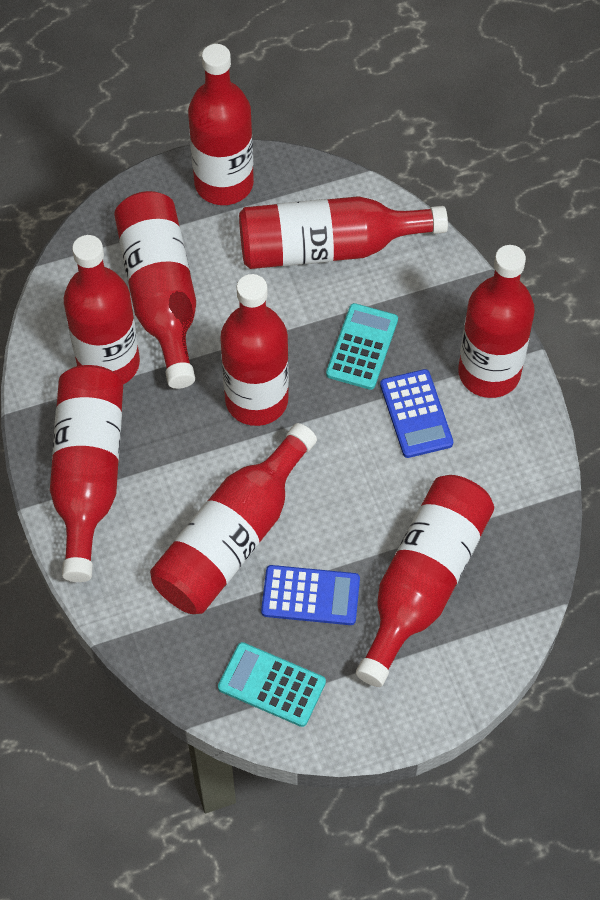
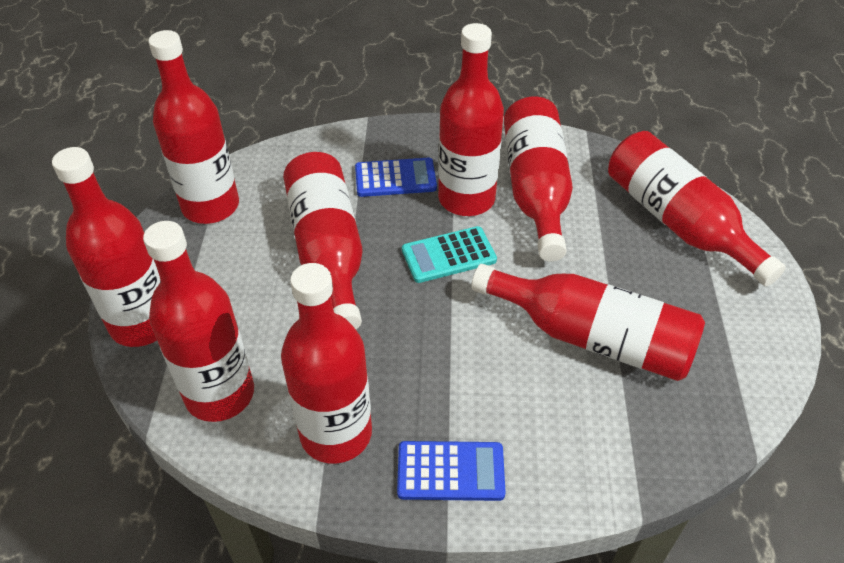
turquoise calculator: [218,642,326,727] [326,303,398,390] = 2 -> [402,226,497,283] = 1

